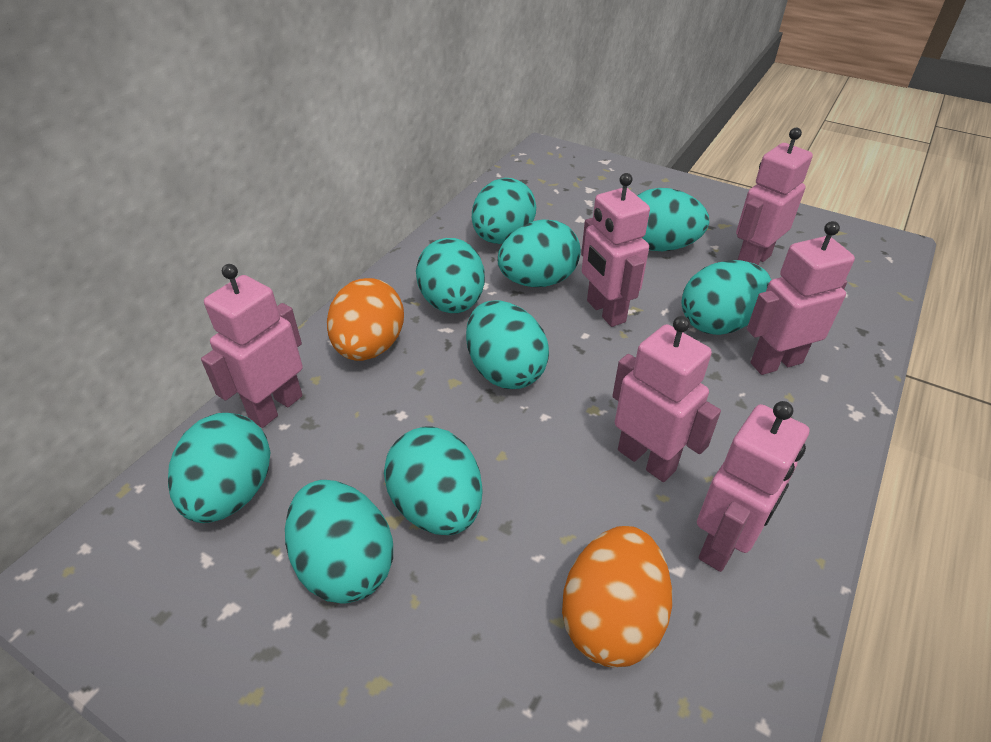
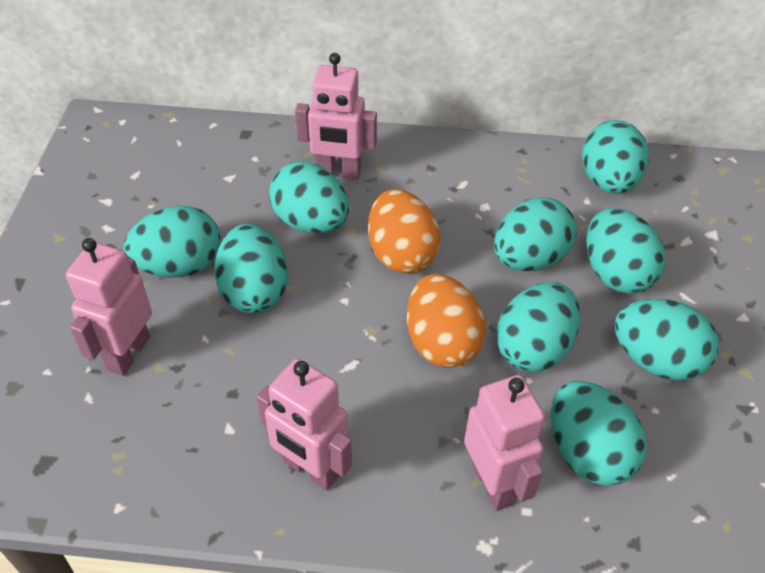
pink robot: [201,264,303,428] [581,173,650,327] [612,316,721,482] [697,401,810,572] [736,128,813,266] [747,221,855,375] = 6 -> [66,238,152,376] [256,359,352,491] [295,53,377,179] [464,375,545,511] = 4

